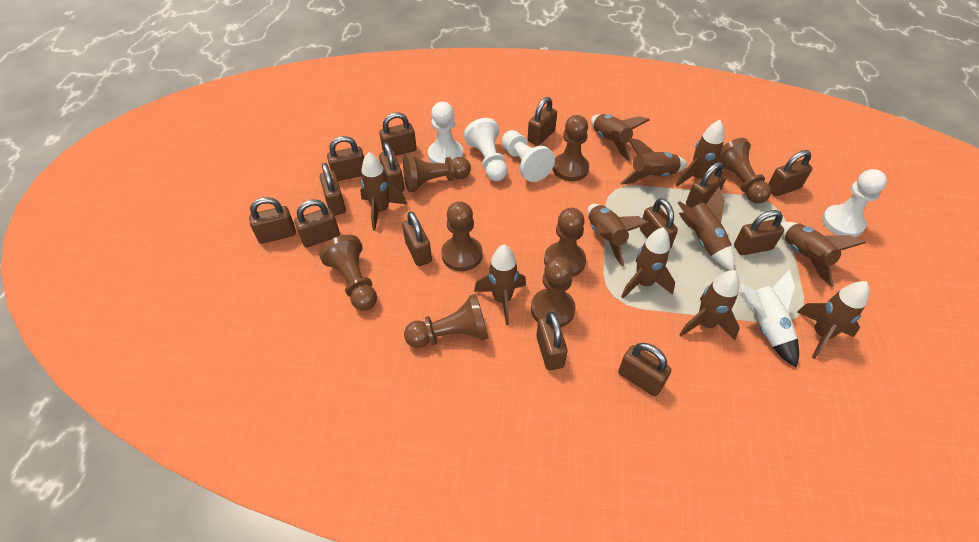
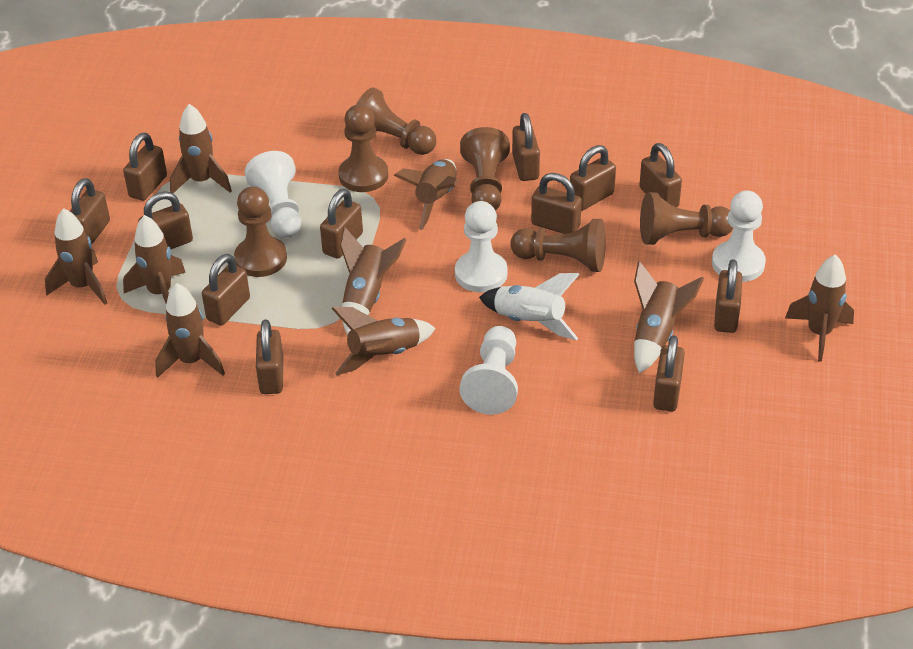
brown padlock: [249,197,296,244] [294,199,340,248] [320,163,346,216] [327,136,364,181] [379,112,417,156] [379,142,405,192] [402,212,432,266] [528,97,557,146] [536,312,568,370] [618,343,671,396] [640,198,678,249] [686,162,726,208] [734,210,784,255] [768,150,812,197] = 14 -> [70,178,110,244] [123,133,167,201] [138,191,193,249] [202,254,250,326] [256,319,283,394] [320,189,363,259] [512,113,540,181] [531,173,582,234] [570,145,616,211] [639,143,682,208] [653,335,685,411] [714,259,742,333] = 12
brown pawn: [319,235,377,311] [403,153,471,192] [404,294,489,348] [441,201,483,271] [531,257,576,328] [544,208,586,277] [553,115,589,181] [718,138,771,203] = 8 -> [234,186,287,277] [339,105,388,192] [356,87,436,155] [460,127,510,211] [511,219,606,272] [640,192,733,245] = 6
brown rocket: [360,152,407,231] [474,245,526,325] [587,204,649,266] [591,114,649,162] [621,138,688,185] [621,227,675,298] [676,120,724,190] [678,187,735,270] [679,270,740,340] [780,222,866,287] [797,281,870,359] = 11 -> [45,208,107,305] [123,215,186,303] [155,283,225,378] [170,104,232,193] [332,307,435,375] [340,227,407,335] [394,159,458,230] [634,261,704,373] [785,254,854,362] = 9

